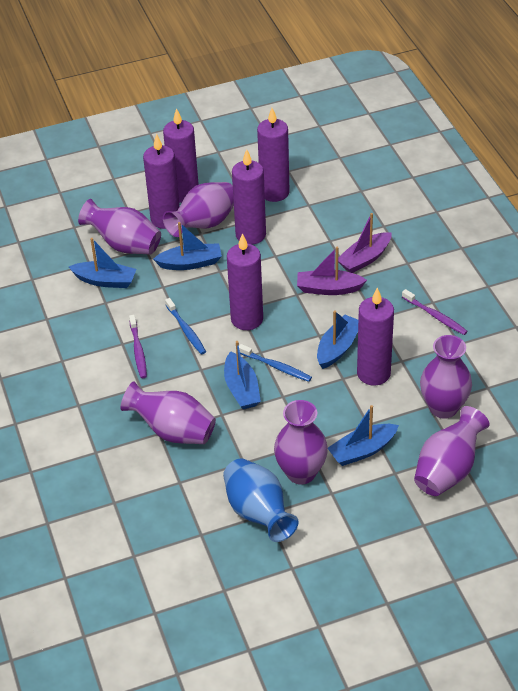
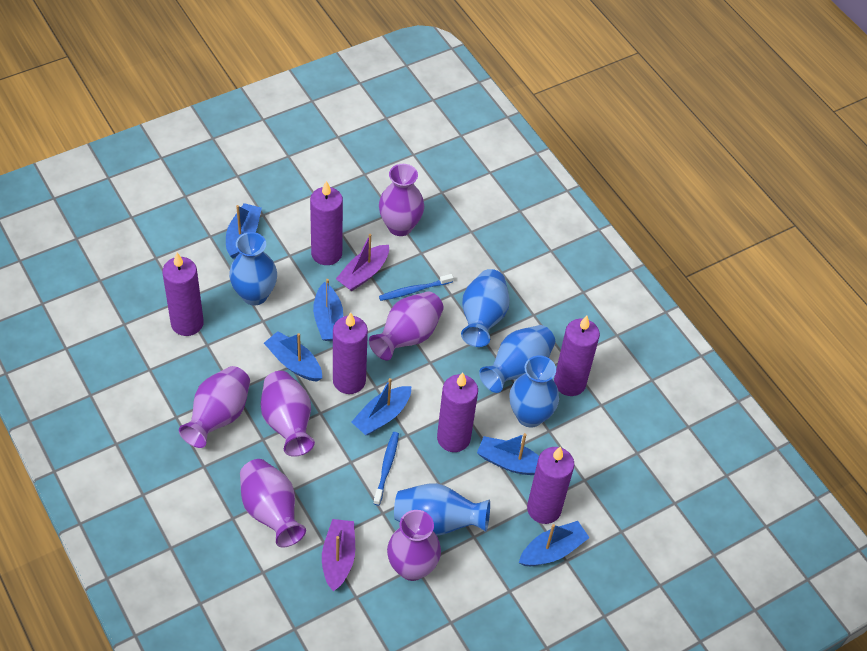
blue boat: [69,238,137,288] [153,222,222,270] [224,341,261,409] [317,310,358,369] [328,405,399,466] = 5 -> [226,203,262,258] [264,331,322,382] [313,279,343,341] [351,378,412,435] [477,433,539,475] [519,521,590,566] = 6
blue vase: [223,458,298,542] = 1 -> [229,232,277,305] [394,483,490,536] [461,269,509,347] [479,325,555,393] [509,356,559,427] = 5
purple toothbrush: [129,315,147,378] [402,289,468,335] = 2 -> none = 0

